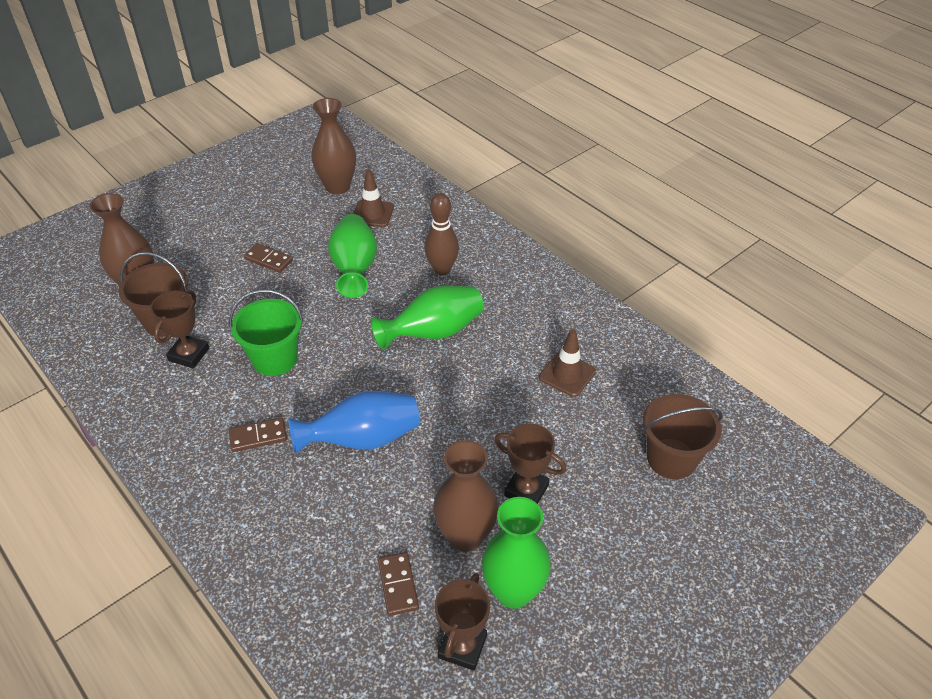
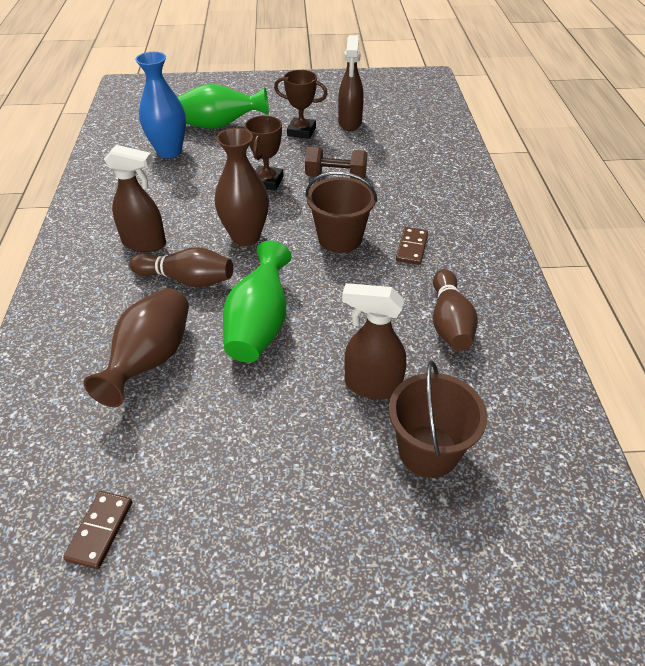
brown bowling pin: [424,193,459,275] = 1 -> [130,247,233,288] [433,269,478,351] = 2
brown domino: [229,417,287,452] [244,243,293,273] [378,552,419,616] = 3 -> [63,491,132,569] [396,227,428,265] = 2
brown dumbbell: none = 0 -> [305,147,367,180] = 1
brown spray bottle: none = 0 -> [104,145,166,252] [338,35,364,131] [342,283,406,399] = 3
brown traffic cone: [353,169,394,227] [539,329,596,397] = 2 -> none = 0
brown trophy: [150,290,209,368] [435,573,490,671] [494,424,566,504] = 3 -> [245,116,284,191] [274,70,327,139] = 2
brown vase: [89,193,154,286] [312,98,356,194] [433,440,499,552] = 3 -> [84,288,189,407] [215,128,269,246] = 2
green bucket: [229,289,303,376] = 1 -> none = 0
green vase: [328,214,377,298] [371,286,484,350] [482,497,551,609] = 3 -> [178,84,269,129] [223,241,291,362] = 2

